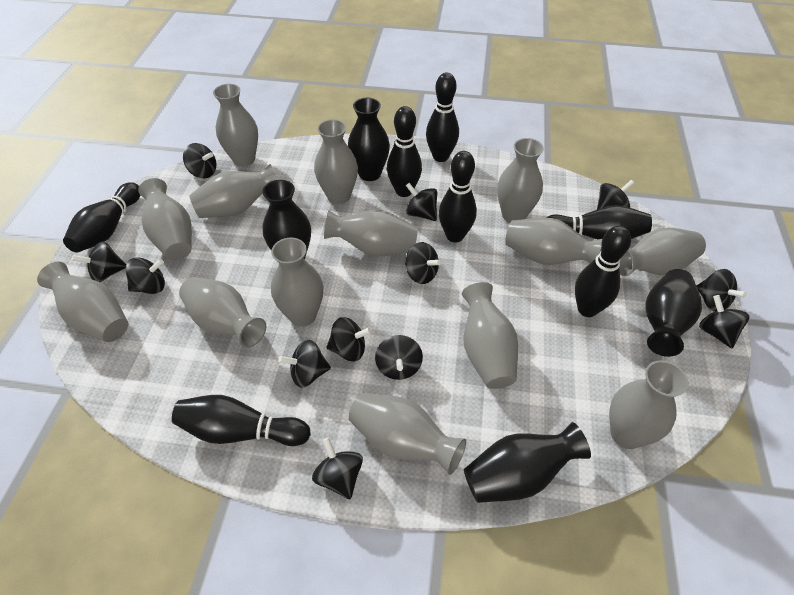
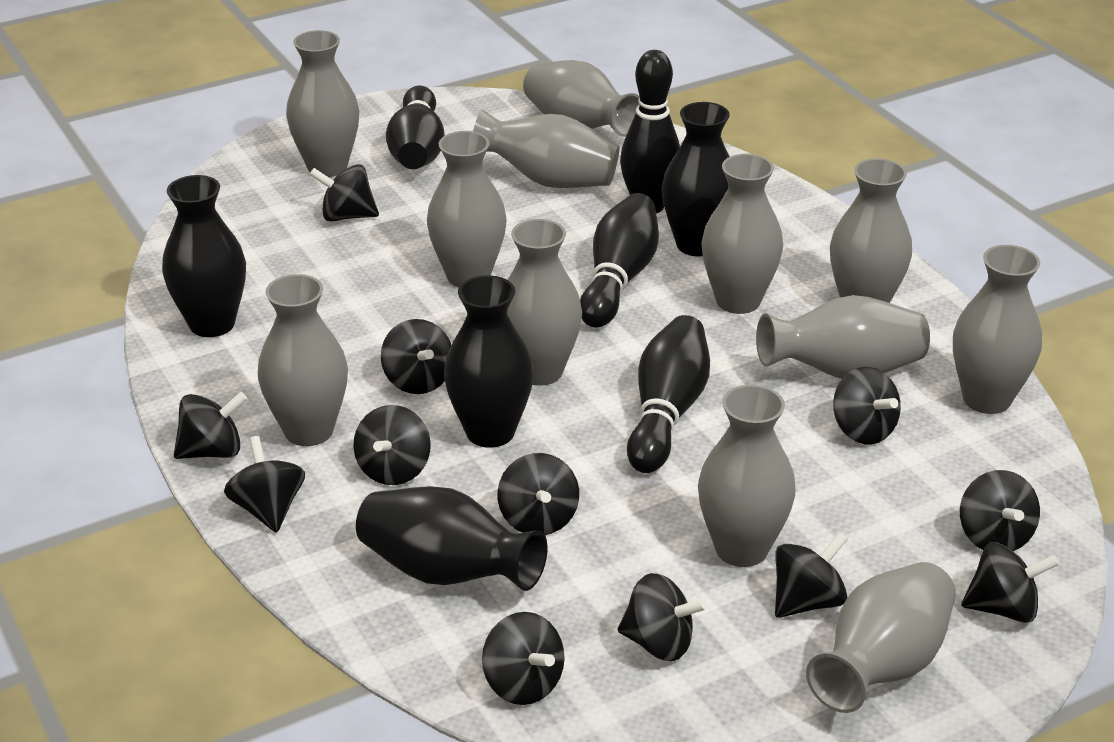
black bowling pin: [63,182,140,252] [172,395,311,446] [387,106,422,197] [426,73,459,162] [439,151,477,242] [546,205,652,239] [575,226,631,317] = 7 -> [386,86,445,169] [580,193,659,328] [620,50,680,213] [627,315,710,473] = 4
grey vase: [37,262,128,342] [138,178,192,260] [179,277,266,348] [189,164,277,218] [213,84,258,167] [271,238,323,326] [314,119,358,204] [324,210,418,256] [348,393,466,475] [462,282,518,389] [497,138,544,223] [505,217,602,265] [609,360,688,449] [619,228,706,276] = 14 -> [258,274,348,446] [286,30,359,177] [427,131,507,287] [473,110,619,188] [507,219,582,386] [523,60,640,137] [698,385,796,567] [701,154,783,314] [756,295,930,379] [806,562,956,713] [830,159,912,303] [953,245,1042,414] = 12

